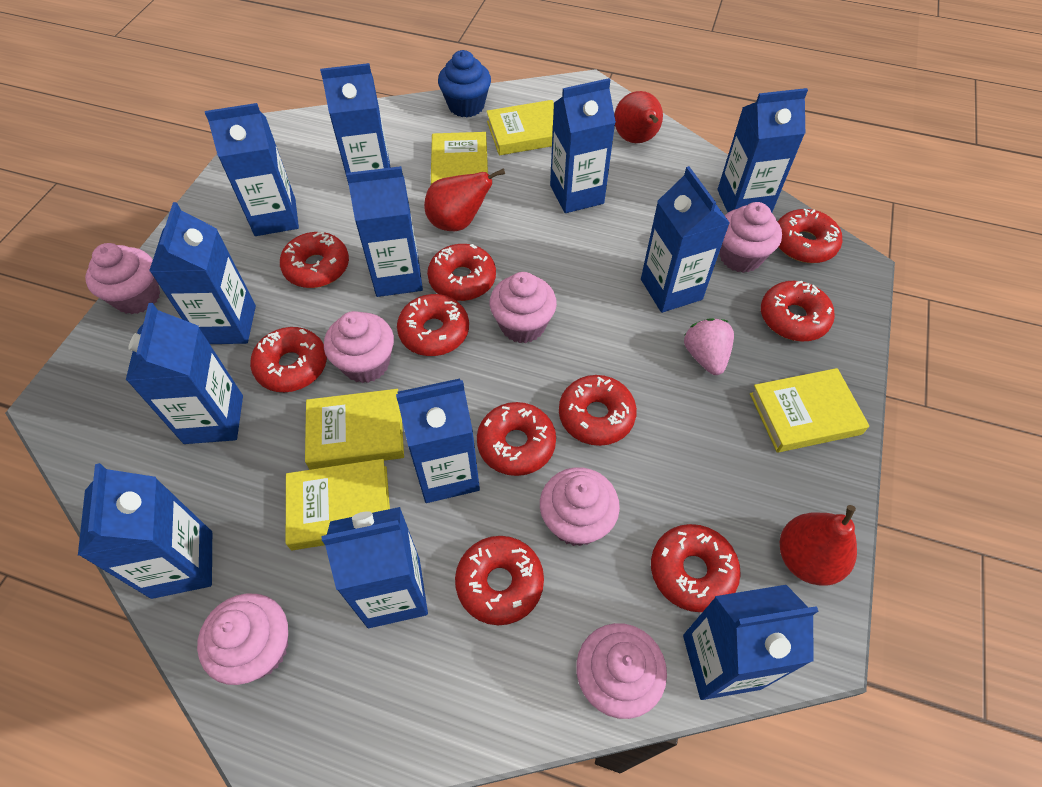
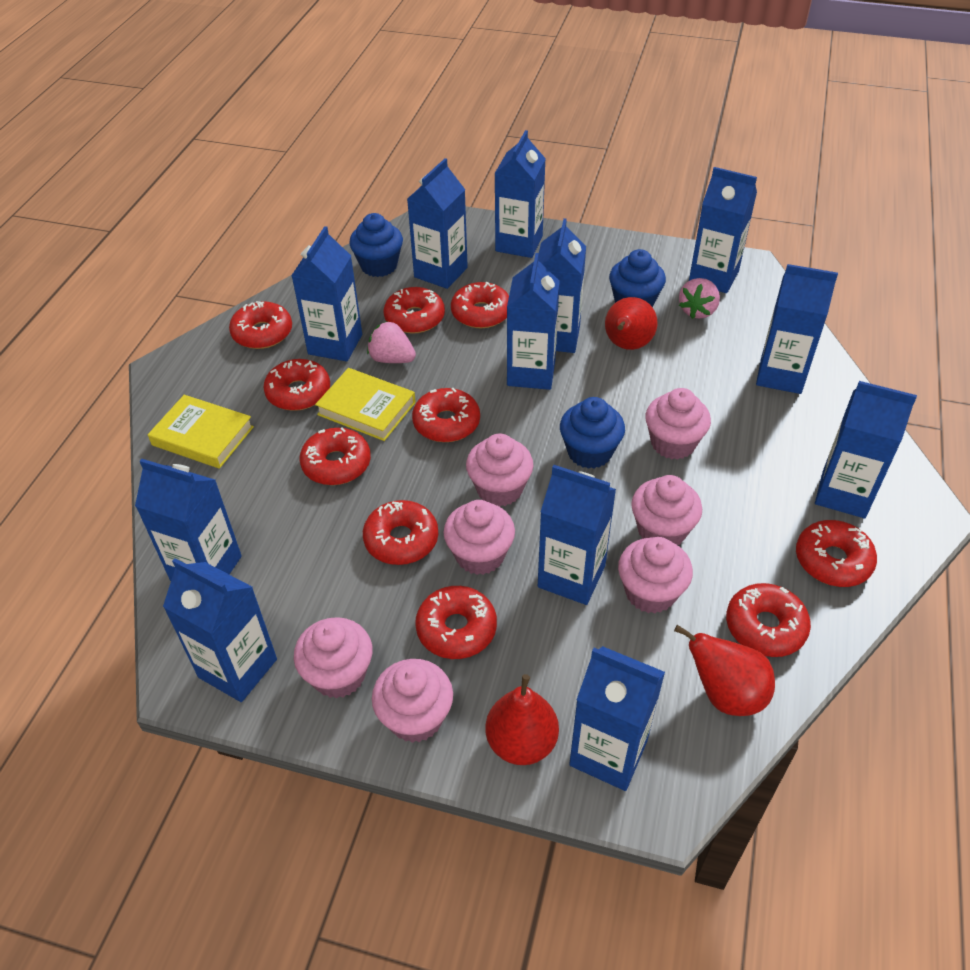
blue cupcake: [438,50,491,118] = 1 -> [349,213,403,277] [560,397,625,469] [609,249,666,307] = 3
pink strawberry: [684,318,734,375] = 1 -> [367,321,416,363] [679,278,720,319] = 2
yellow book: [286,459,390,550] [305,389,404,470] [431,132,488,184] [486,100,554,155] [750,368,869,453] = 5 -> [148,395,254,469] [315,368,416,441] = 2

